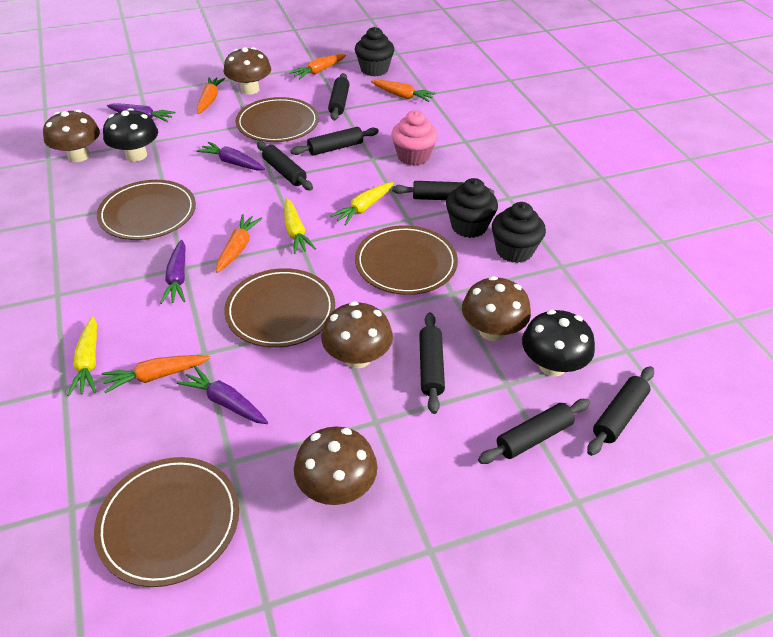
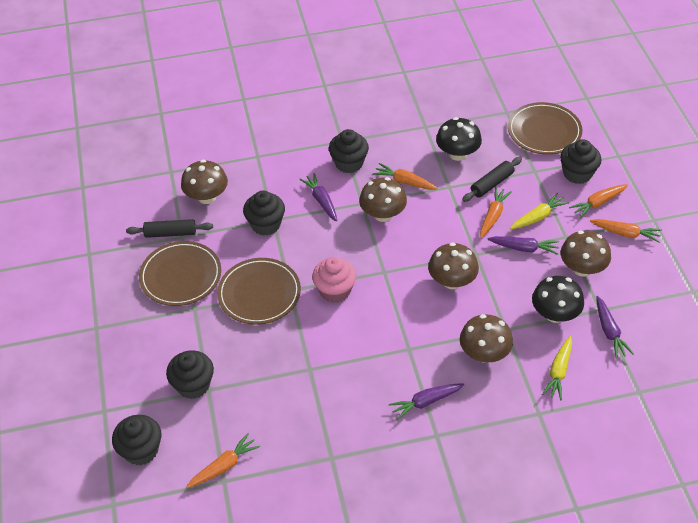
black cupcake: [355,27,394,77] [446,178,498,238] [492,202,546,263] = 3 -> [112,415,162,465] [166,350,214,399] [243,191,285,236] [329,129,369,173] [560,139,601,184] = 5
black rolling pin: [257,141,313,190] [291,127,379,156] [328,73,349,121] [392,181,494,200] [419,312,445,414] [478,399,590,464] [587,366,654,456] = 7 -> [126,219,213,238] [462,157,522,202] = 2
brown plate: [94,457,239,587] [97,180,196,240] [224,268,335,348] [236,97,319,142] [355,225,458,295] = 5 -> [139,241,221,306] [217,258,301,325] [508,102,582,155] = 3
yellow carrot: [67,316,97,396] [284,198,316,254] [330,182,394,225] = 3 -> [510,193,569,229] [542,336,572,400] = 2

